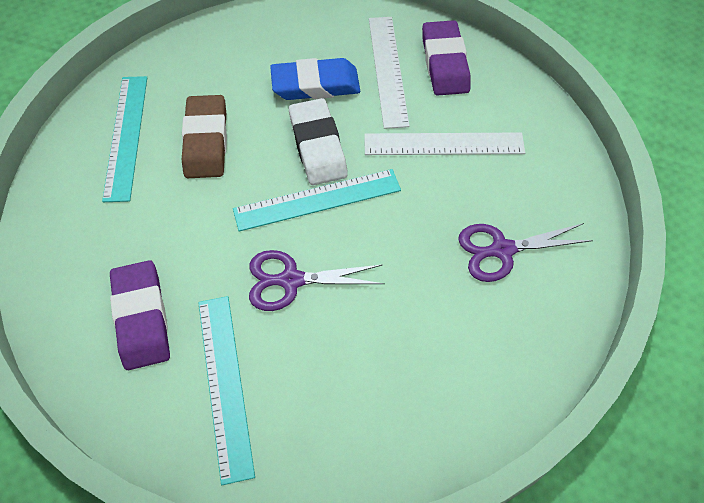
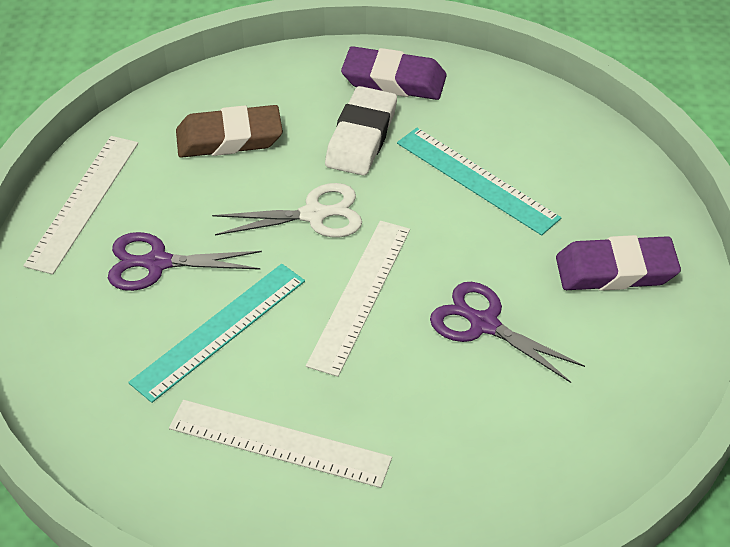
blue eraser: [270,58,360,100] = 1 -> none = 0
turquoise ruler: [102,76,147,202] [198,296,255,485] [233,169,401,232] = 3 -> [128,264,305,403] [397,128,561,236] = 2
white ruler: [364,133,525,155] [369,17,410,129] = 2 -> [23,136,138,275] [169,400,392,488] [306,221,410,377] = 3
white scissors: none = 0 -> [212,183,362,237] = 1

